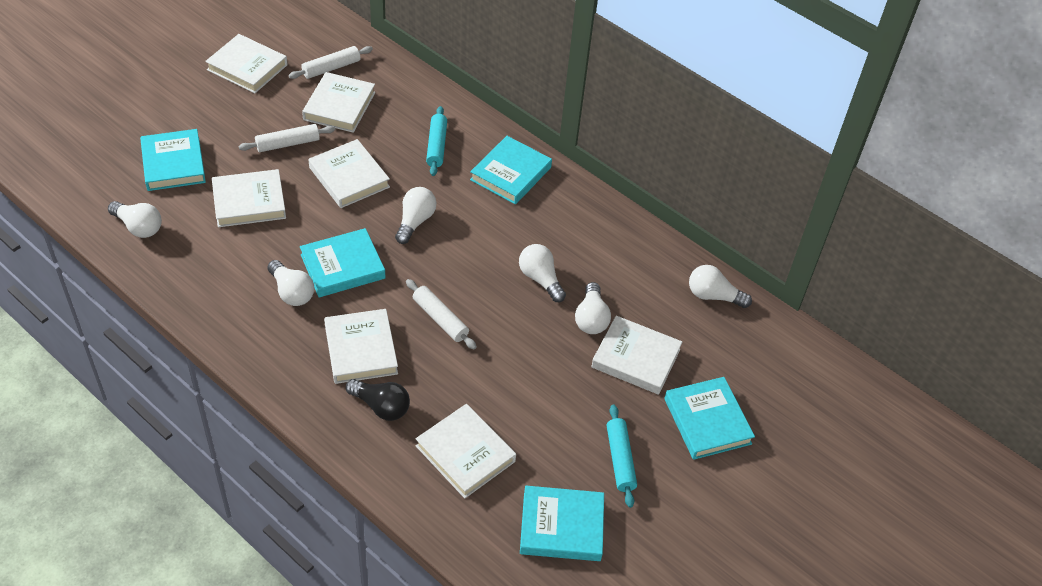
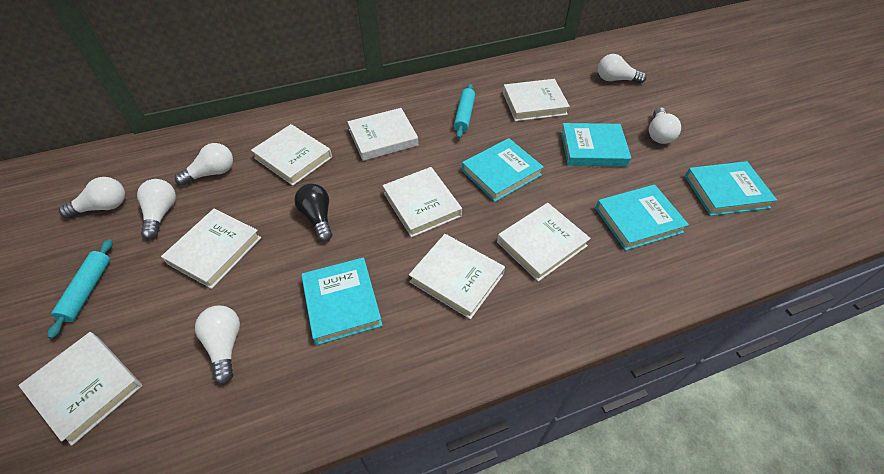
white book: [205,34,287,93] [212,169,286,227] [302,72,375,133] [309,139,390,208] [324,309,398,384] [416,404,516,499] [591,315,682,395] = 7 -> [18,332,142,446] [161,209,261,289] [251,124,332,186] [347,108,418,161] [382,167,462,237] [409,234,505,319] [497,203,591,282] [503,79,570,121] = 8
white rolling pin: [238,124,335,152] [288,46,373,79] [406,279,477,349] = 3 -> none = 0

